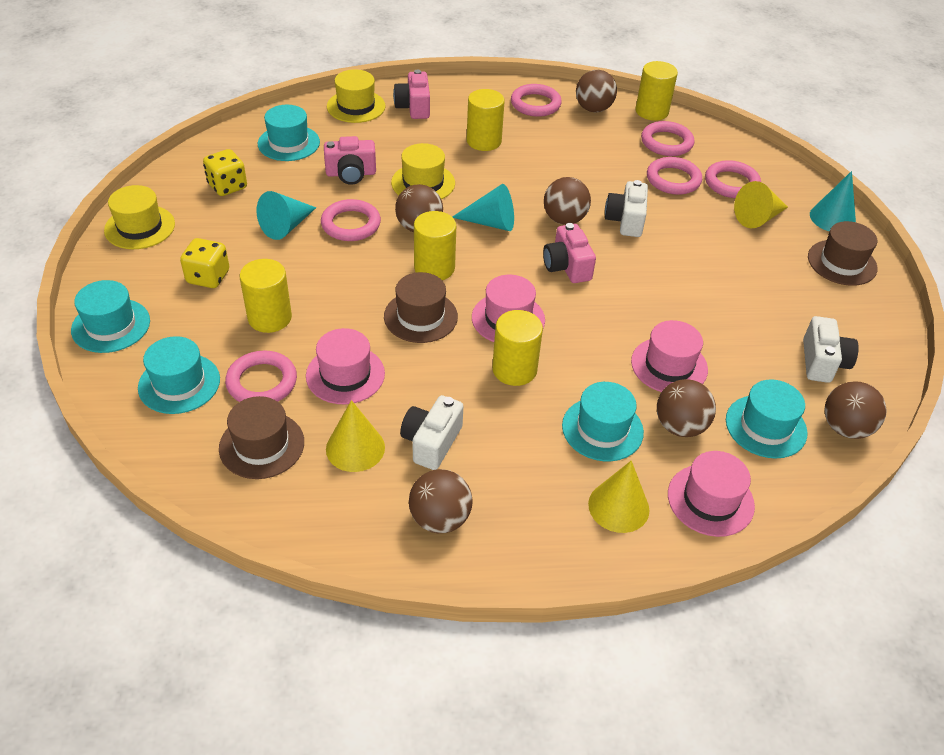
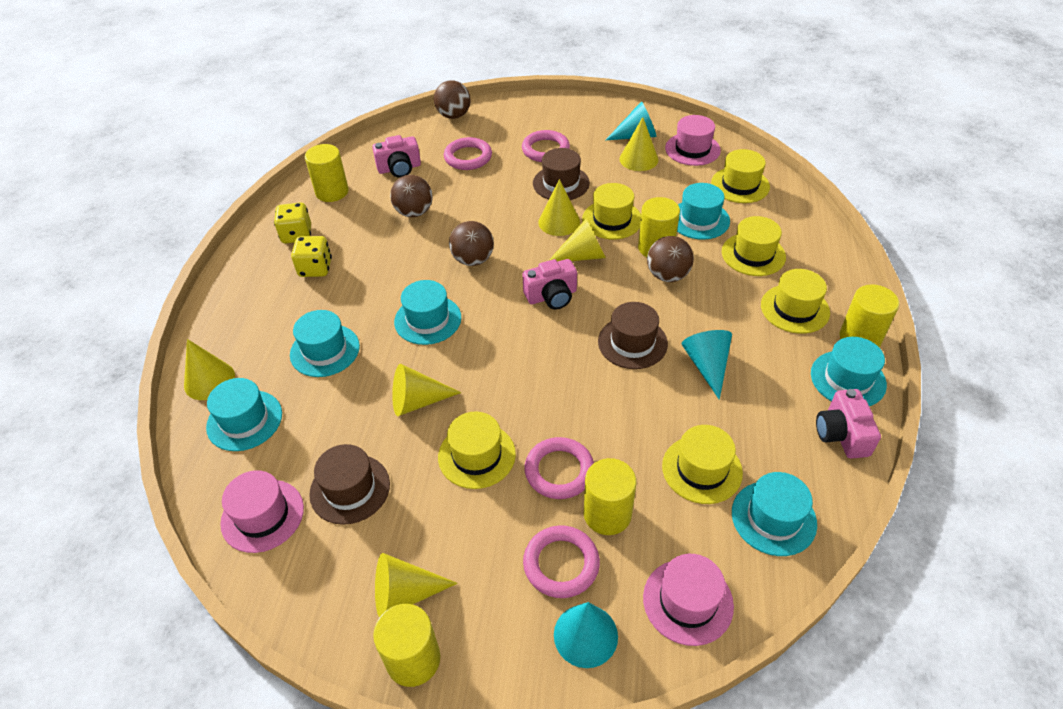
brown ball: [395,184,443,232] [409,469,473,533] [544,177,591,225] [576,70,617,112] [657,379,716,437] [824,381,887,439] = 6 -> [390,175,432,217] [434,80,471,119] [449,221,494,266] [647,236,694,282] = 4
pink hat: [306,328,385,404] [472,275,545,342] [631,320,708,392] [668,451,755,537] = 4 -> [220,470,304,553] [643,554,734,646] [665,115,721,166] = 3
pink ring: [225,351,297,402] [321,199,381,241] [511,84,562,117] [641,121,695,156] [647,157,702,195] [705,160,761,198] = 6 -> [444,137,492,170] [522,130,570,162] [523,525,600,598] [524,437,594,499] = 4
turquoise hat: [71,280,150,353] [138,336,220,414] [258,105,320,161] [562,382,644,461] [726,379,807,459] = 5 -> [206,378,282,451] [290,310,360,377] [394,280,461,345] [677,183,730,240] [732,472,817,556] [811,337,887,406] = 6
white camera: [400,395,463,470] [605,180,648,237] [803,316,859,383] = 3 -> none = 0
yellow cone: [326,400,385,472] [588,460,649,533] [734,181,788,228] = 3 -> [184,339,235,400] [375,553,458,618] [392,364,461,416] [538,179,580,236] [549,219,606,262] [620,117,658,171] = 6
yellow hat: [104,185,175,249] [327,69,386,123] [391,143,455,199] = 3 -> [438,411,516,489] [582,183,641,239] [662,425,743,504] [711,149,770,203] [722,216,786,276] [761,269,830,334] = 6

